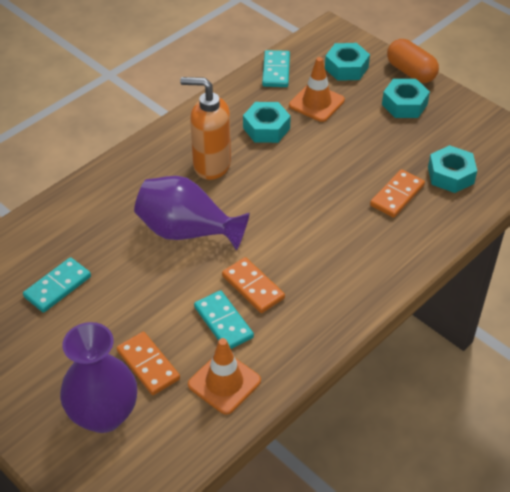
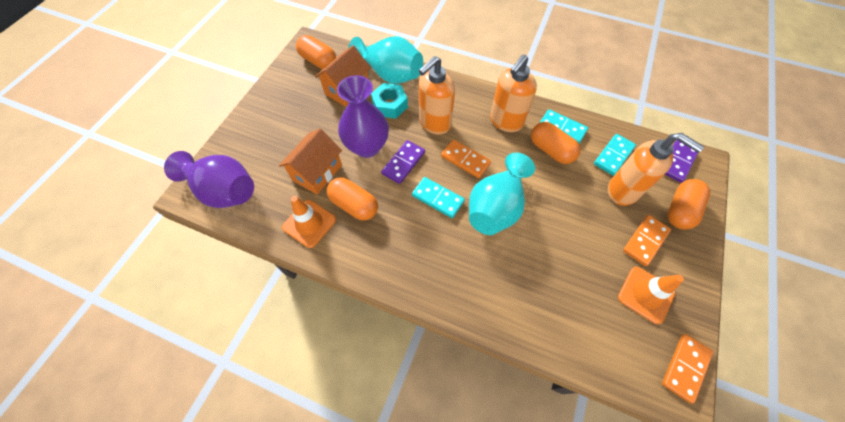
orange capsule: [387,39,439,83] = 1 -> [296,35,336,69] [327,177,378,221] [531,122,581,164] [668,179,710,230] = 4
orange house: none = 0 -> [279,129,342,195] [315,45,371,107] = 2
orange soap dispenser: [180,77,231,180] = 1 -> [419,56,455,135] [490,54,537,132] [608,133,704,206] = 3
purple domino: none = 0 -> [381,140,425,184] [665,140,698,183] = 2
turquoise nut: [243,102,291,143] [325,43,370,81] [382,79,430,118] [428,145,477,193] = 4 -> [371,83,408,119] = 1
turquoise vase: none = 0 -> [348,36,423,84] [469,152,535,235] = 2

